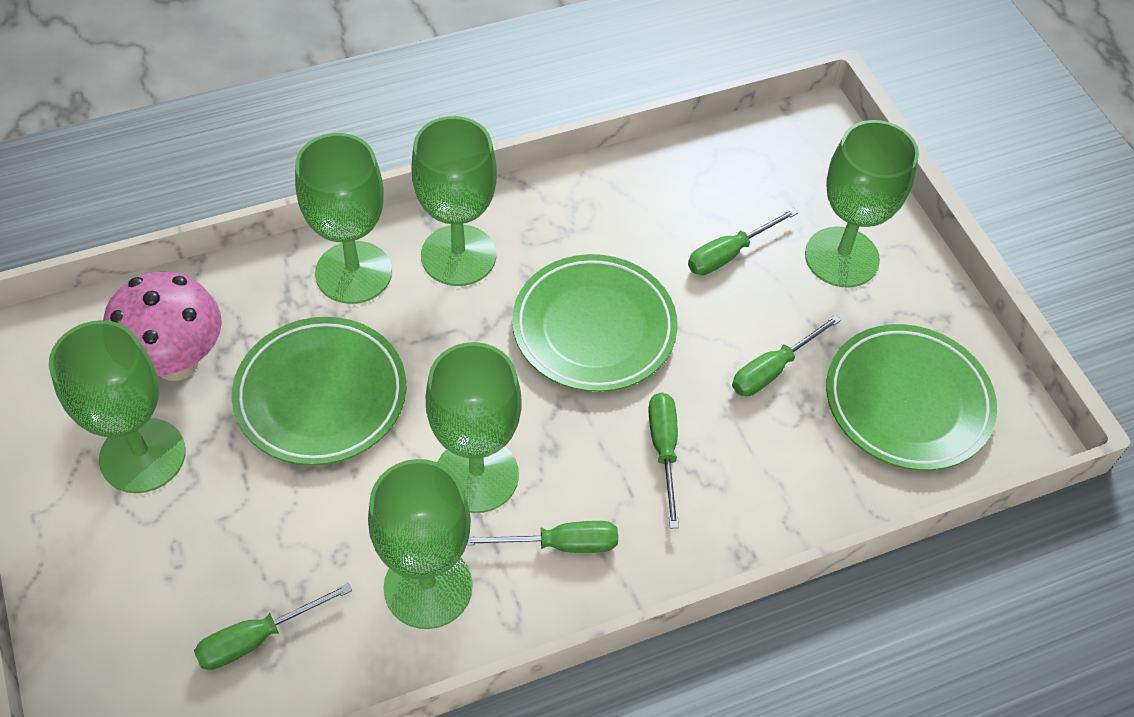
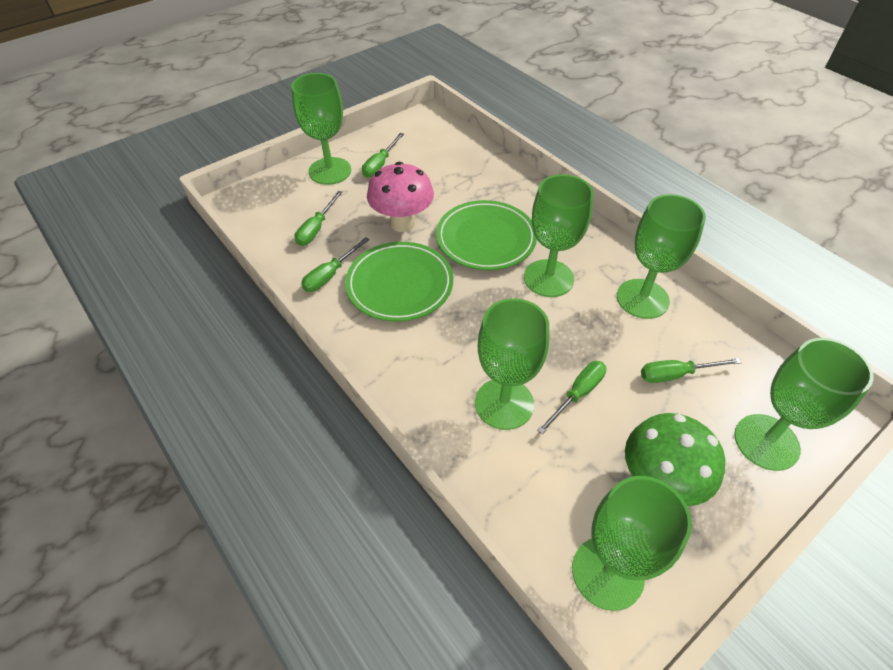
green mushroom: none = 0 -> [625,413,725,506] = 1
green plate: [232,317,407,465] [512,254,678,392] [826,324,997,471] = 3 -> [345,242,453,322] [436,200,537,270] = 2

